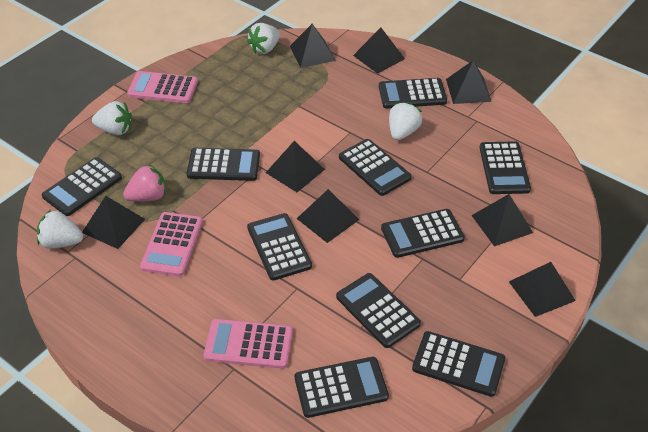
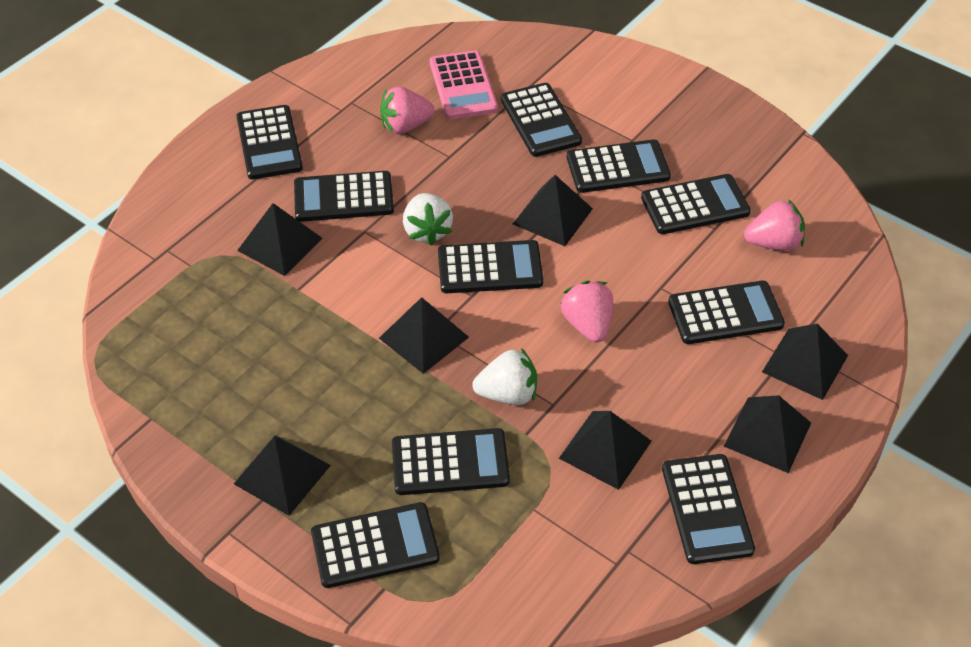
black pyramid: [82,196,145,249] [266,141,325,192] [290,24,336,68] [297,189,359,243] [353,28,405,74] [446,60,492,104] [471,194,533,246] [509,262,576,317] = 8 -> [234,435,331,516] [237,203,322,276] [379,297,469,374] [513,175,593,246] [559,411,652,490] [724,395,811,473] [762,324,848,400] = 7
pink calculator: [127,71,198,103] [140,212,203,277] [203,319,293,369] = 3 -> [430,50,498,120] = 1
pink strawberry: [123,164,166,201] = 1 -> [380,87,435,134] [560,281,613,342] [744,199,805,251] = 3
white strawberry: [37,210,83,249] [92,101,132,135] [247,23,280,54] [389,102,422,140] = 4 -> [403,193,453,246] [472,348,537,405] = 2

